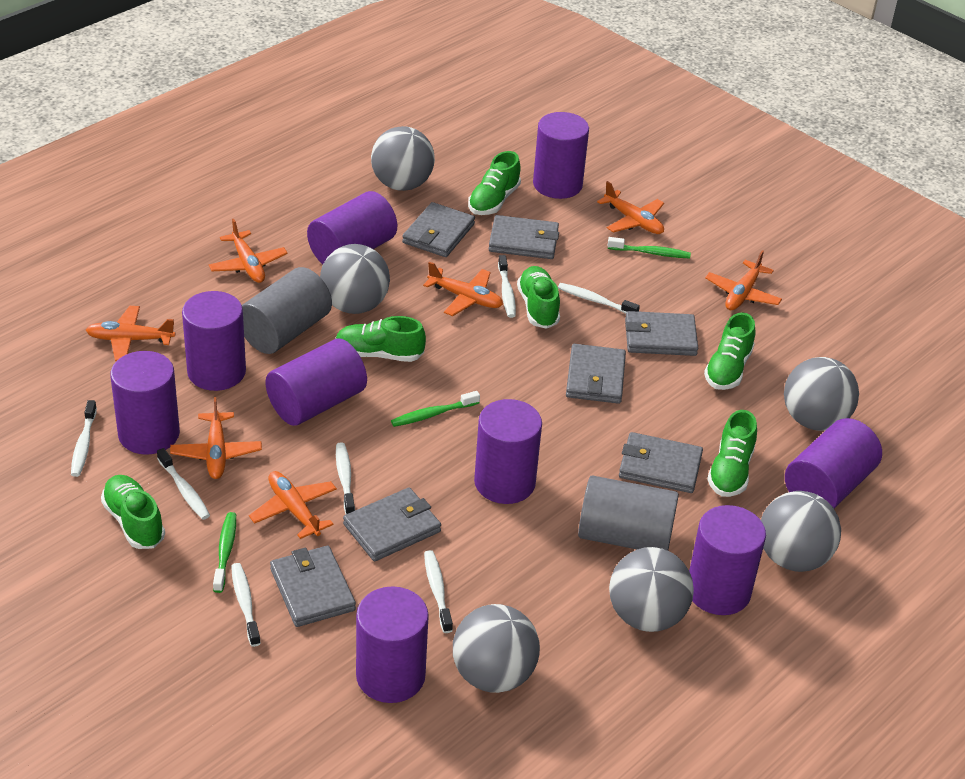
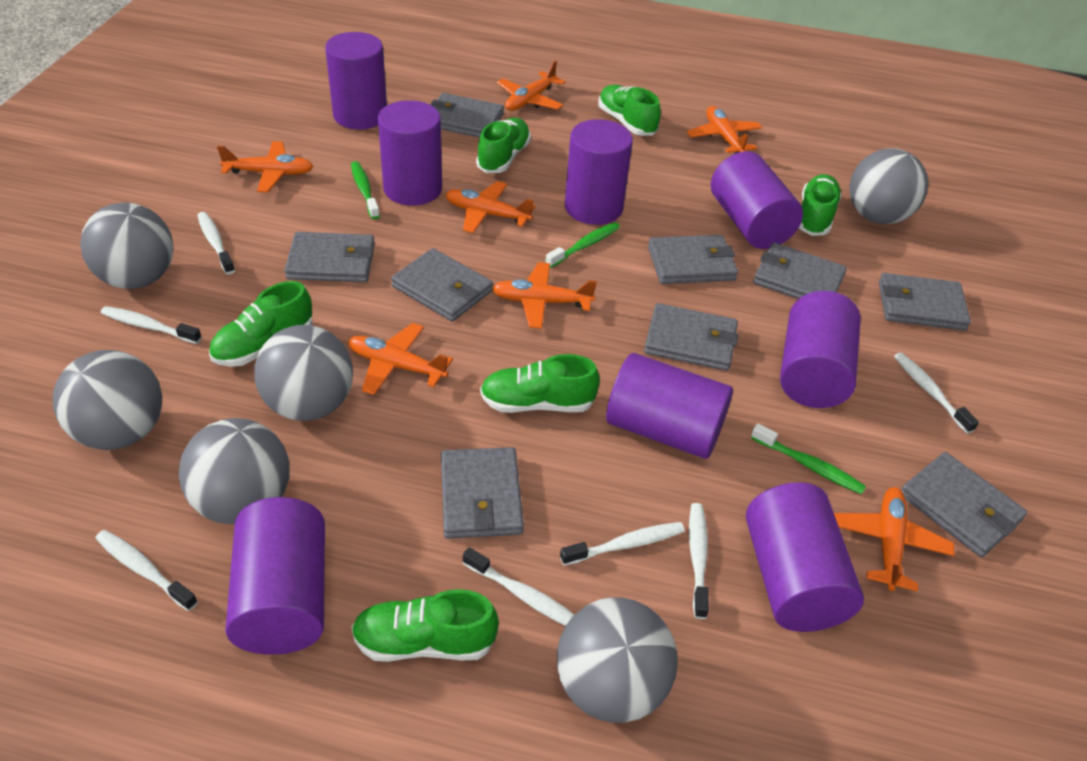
grey cylinder: [242,267,332,354] [578,475,679,551] = 2 -> none = 0
grey wallet: [270,546,356,627] [343,487,441,561] [402,202,475,257] [489,215,559,259] [566,344,626,404] [619,432,703,493] [625,311,698,356] = 7 -> [284,232,375,282] [391,248,493,322] [430,93,504,138] [441,447,524,539] [644,303,738,371] [648,235,738,284] [753,243,847,299] [879,273,971,331] [901,452,1027,557] = 9
purple cylinder: [110,351,180,455] [182,291,246,391] [265,338,367,426] [307,191,397,264] [356,586,429,703] [474,399,542,504] [533,112,589,199] [689,505,766,615] [785,418,882,508] = 9 -> [225,497,325,655] [325,32,387,130] [378,100,442,206] [565,119,633,225] [606,353,733,459] [711,151,803,249] [746,482,864,632] [780,291,861,408] = 8

